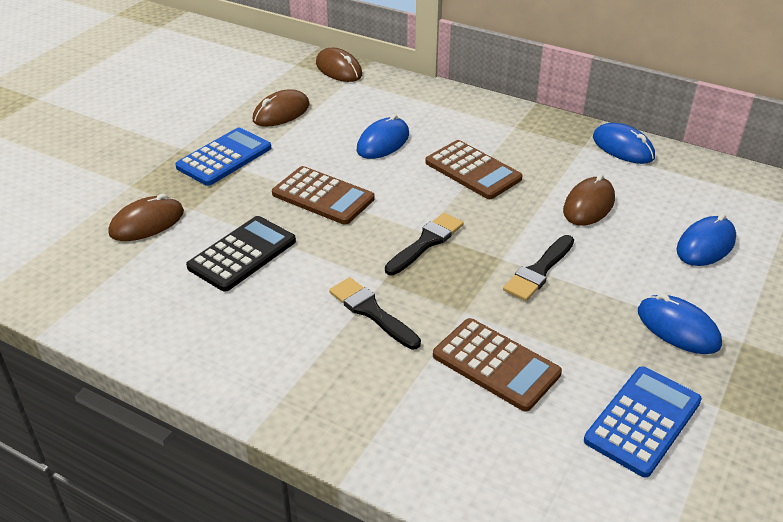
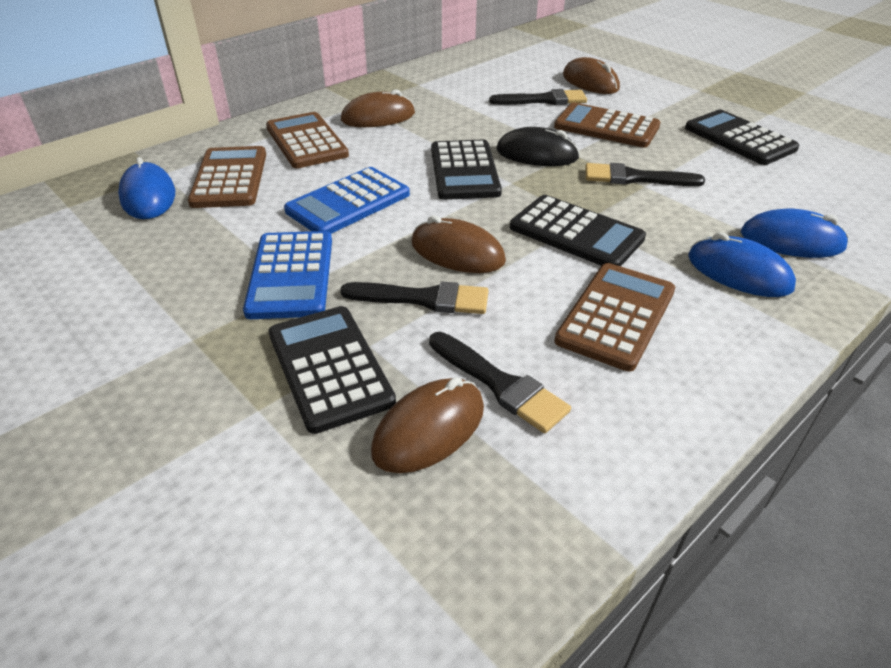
black brush: [329,277,421,349] [385,213,464,275] [503,235,574,301] = 3 -> [340,282,488,314] [429,332,571,433] [489,89,587,105] [585,163,705,186] = 4
black calculator: [186,216,296,292] = 1 -> [269,306,396,434] [431,140,502,200] [510,195,646,266] [685,110,799,165] = 4
black mouse: none = 0 -> [497,127,580,166] = 1
blue mouse: [357,114,409,159] [593,123,655,164] [638,293,722,354] [676,214,736,266] = 4 -> [118,157,175,219] [688,232,796,297] [741,209,849,258] = 3
brown calculator: [272,166,375,225] [425,140,522,199] [433,318,562,411] = 3 -> [188,146,266,208] [266,112,349,168] [554,102,660,148] [554,263,675,372] = 4

